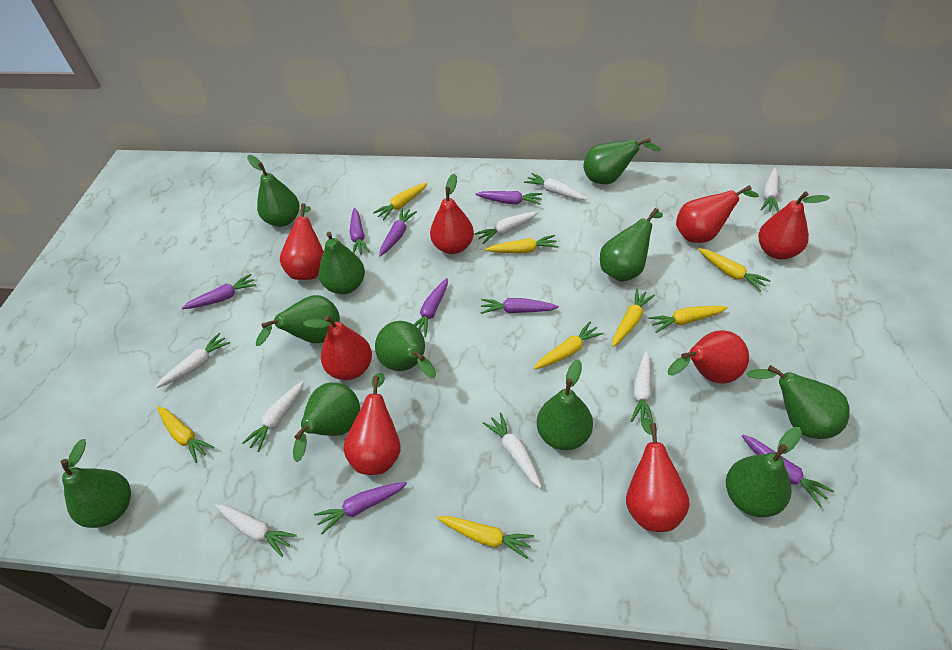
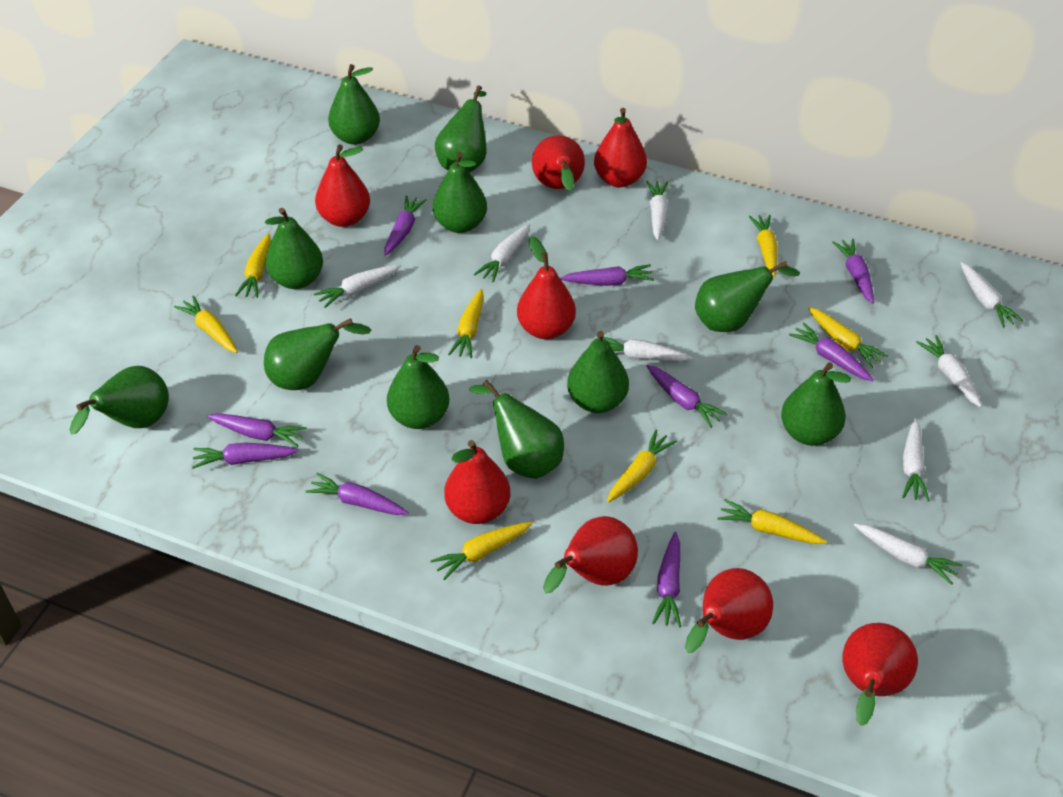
purple carrot: [182,274,256,309] [314,482,407,534] [350,208,370,254] [379,208,417,256] [414,278,448,337] [475,191,543,205] [481,298,559,314] [742,435,834,507] = 8 -> [192,443,298,469] [207,413,307,447] [305,473,409,515] [385,196,427,256] [560,264,654,286] [646,365,728,428] [652,532,681,627] [789,322,874,381] [832,239,874,304] = 9

